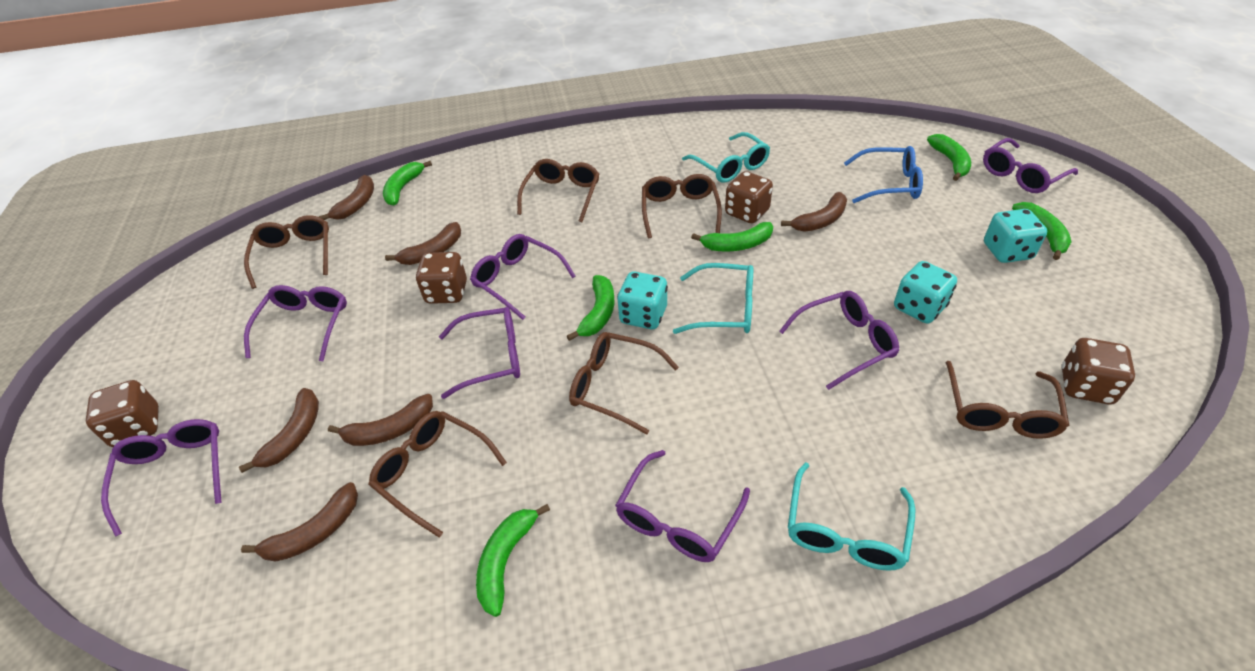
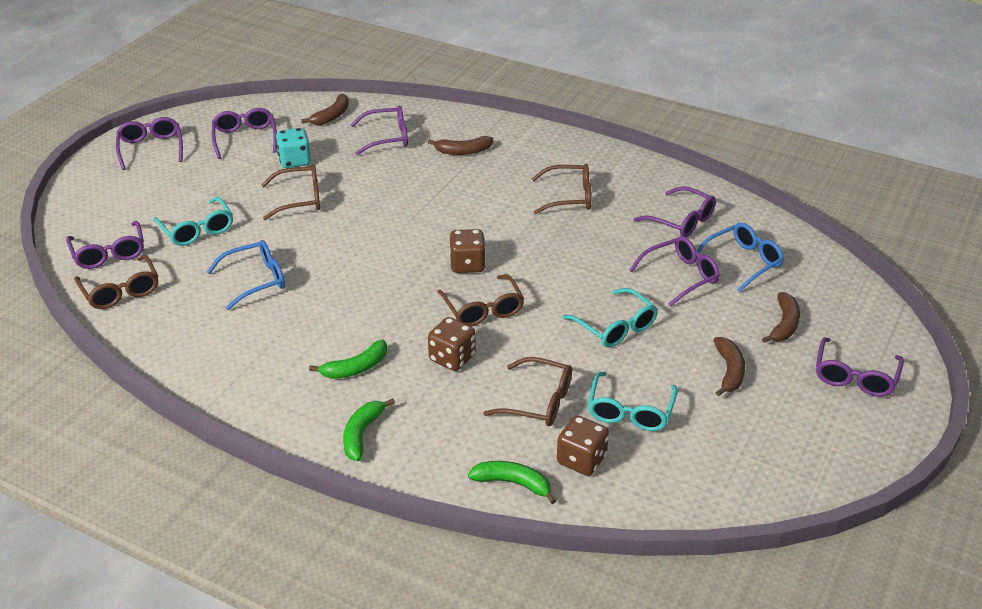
blue glasses: [844,146,923,203] = 1 -> [207,240,285,310] [697,223,784,292] = 2
brown banana: [239,388,319,473] [241,482,358,561] [319,175,374,220] [328,394,433,446] [385,222,461,265] [781,192,847,231] = 6 -> [301,94,349,125] [428,136,493,155] [713,337,745,396] [762,292,800,343] = 4
brown dice: [86,380,159,447] [416,252,467,304] [725,171,773,223] [1062,338,1135,404] = 4 -> [428,317,476,371] [449,229,486,273] [557,416,609,476] = 3
brown glasses: [244,215,329,289] [369,411,507,538] [517,159,599,222] [569,332,679,435] [642,174,722,238] [946,361,1070,439] = 6 -> [74,255,158,309] [262,165,320,220] [437,274,524,326] [483,357,572,426] [532,164,591,214] = 5
green banana: [383,161,432,206] [476,504,550,617] [567,275,614,341] [691,222,773,252] [927,134,971,181] [1012,202,1071,260] = 6 -> [309,340,387,379] [343,398,395,461] [468,461,556,504] = 3
turquoise dice: [617,272,668,329] [894,261,957,324] [984,209,1047,263] = 3 -> [275,128,311,168] = 1

